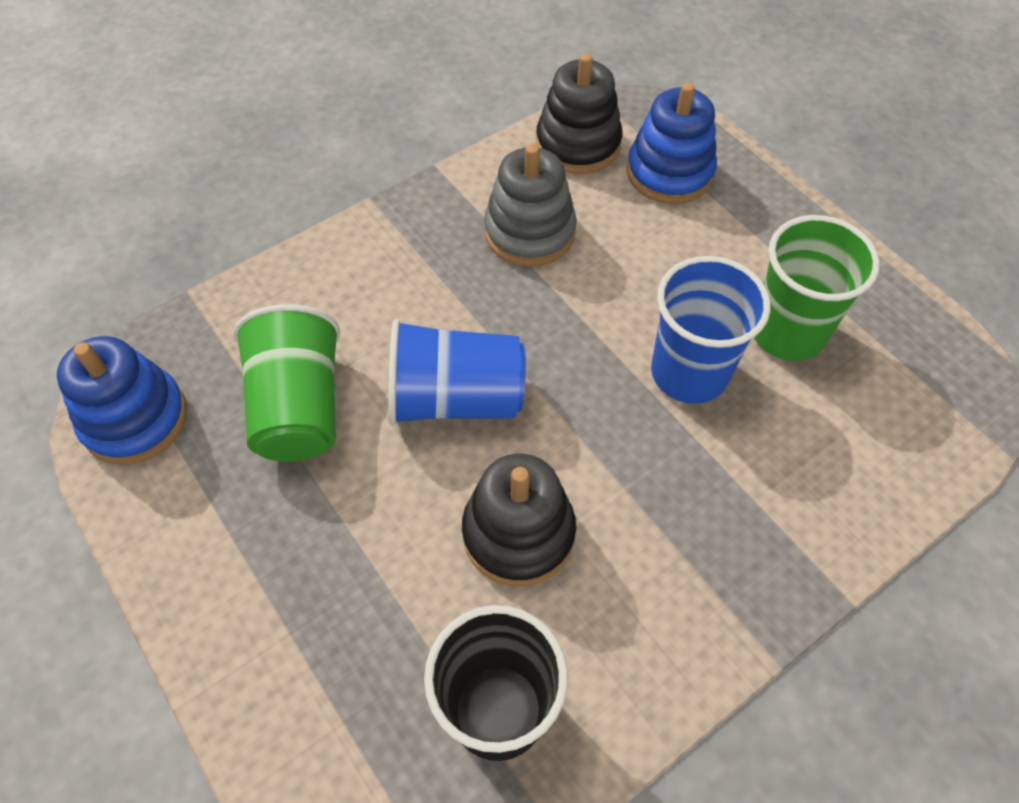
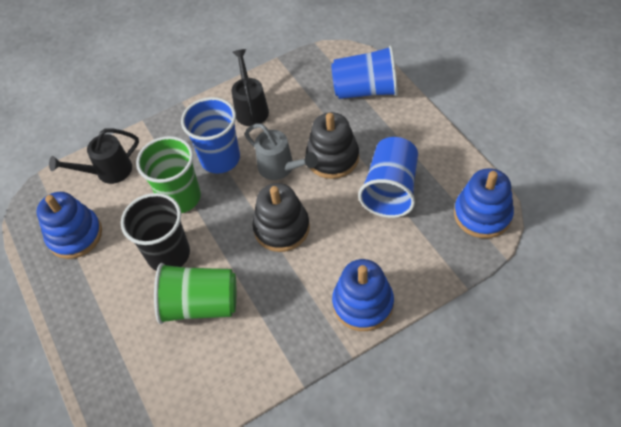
black watering can: none = 0 -> [49,128,139,184] [232,49,269,126] = 2
blue cup: [388,319,526,426] [651,256,771,404] = 2 -> [181,97,240,174] [331,45,398,99] [358,137,418,218] = 3
blue stacking toy: [57,336,187,465] [627,82,717,204] = 2 -> [36,192,102,259] [332,259,394,331] [454,168,514,238] = 3
grey stacking toy: [484,144,577,267] = 1 -> none = 0
grey watering can: none = 0 -> [245,124,318,180] = 1

